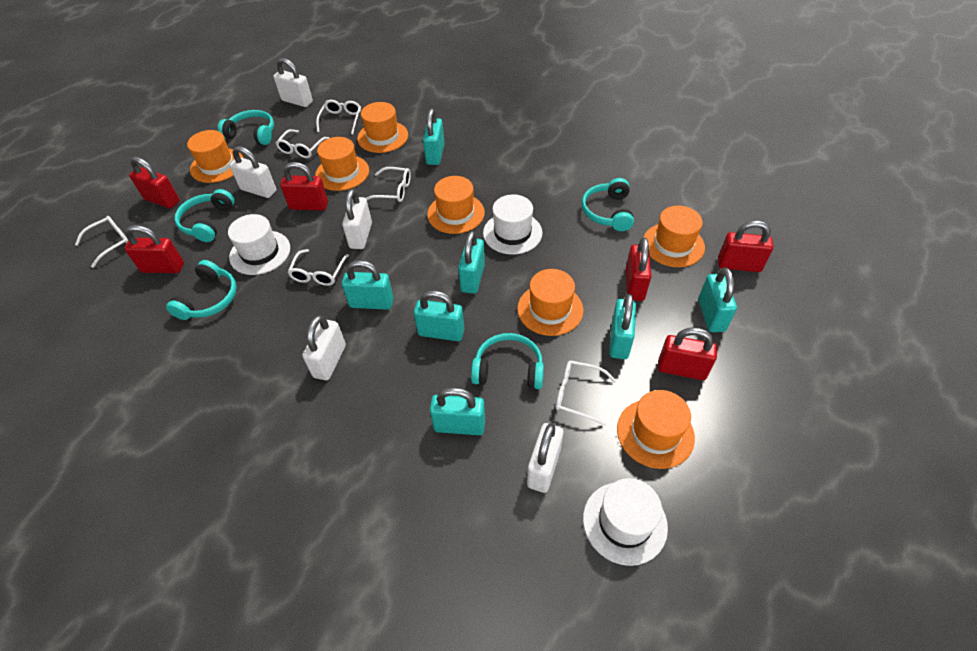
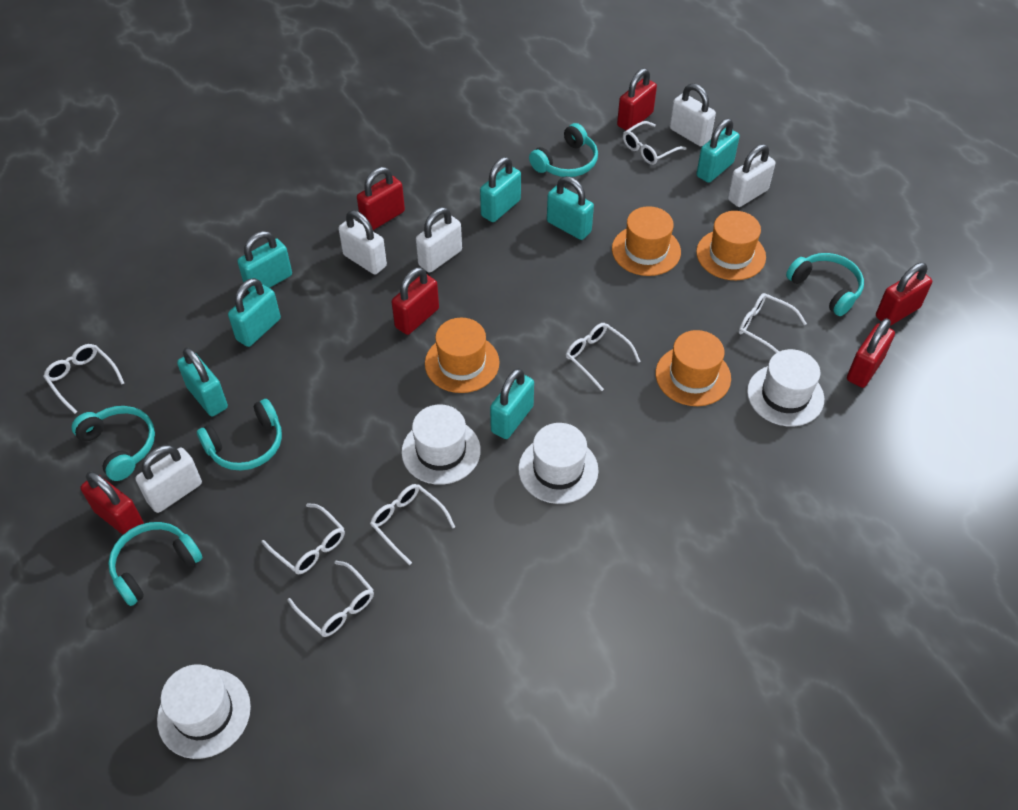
orange hat: [187,130,243,183] [315,137,369,191] [357,102,408,153] [427,176,485,234] [517,269,583,336] [617,390,695,469] [643,206,705,267] = 7 -> [425,318,499,393] [612,206,681,276] [656,330,731,406] [696,211,766,280] = 4
white glasses: [75,216,128,268] [276,129,329,158] [287,249,349,286] [316,100,361,134] [366,167,411,202] [556,360,617,426] = 6 -> [43,344,124,414] [261,503,345,574] [288,561,374,637] [370,484,455,565] [566,323,641,391] [623,121,686,165] [738,293,807,353] = 7
white hat: [228,214,290,275] [483,194,542,255] [583,478,668,566] = 3 -> [157,664,251,759] [402,404,481,485] [518,423,598,504] [747,349,824,426] = 4

